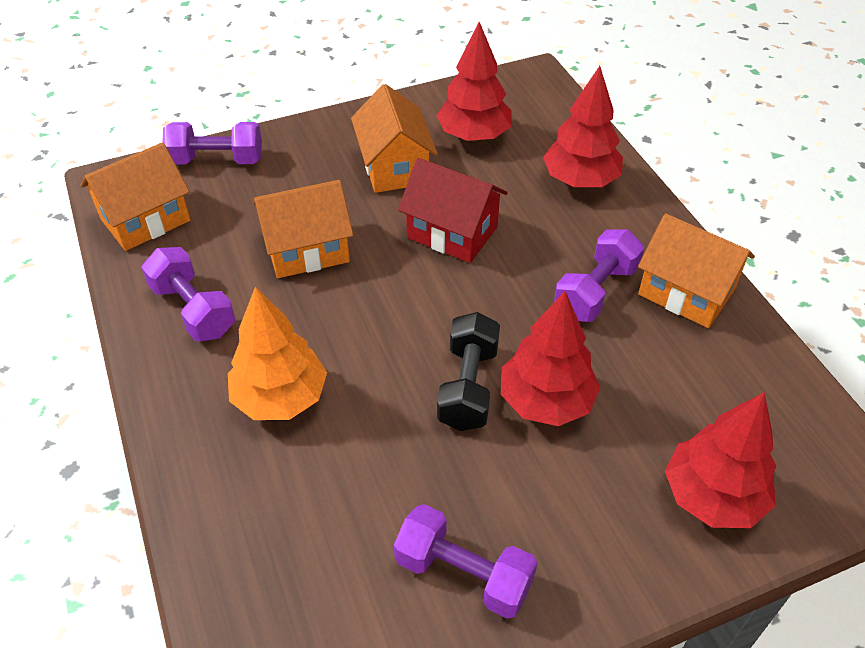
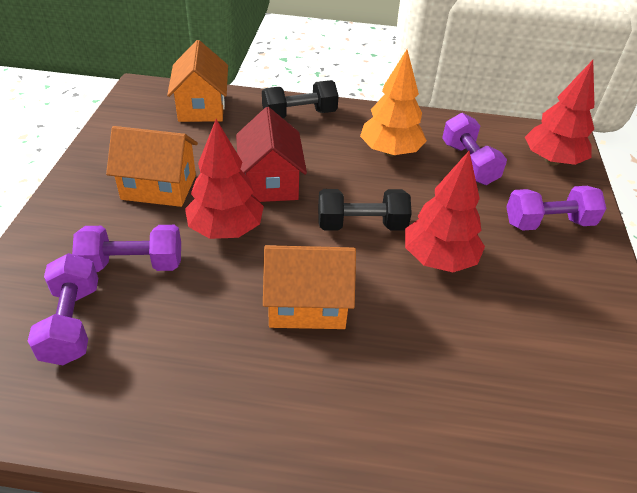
black dumbbell: [437,312,500,431] = 1 -> [262,80,339,119] [318,189,412,231] = 2
orange house: [81,142,191,251] [253,180,353,278] [351,84,438,193] [638,213,755,328] = 4 -> [106,126,198,207] [167,40,228,122] [263,245,356,329] = 3
red tree: [436,22,512,141] [501,291,601,426] [543,66,623,187] [665,392,776,528] = 4 -> [185,119,264,239] [405,151,485,272] [525,60,594,165] = 3

